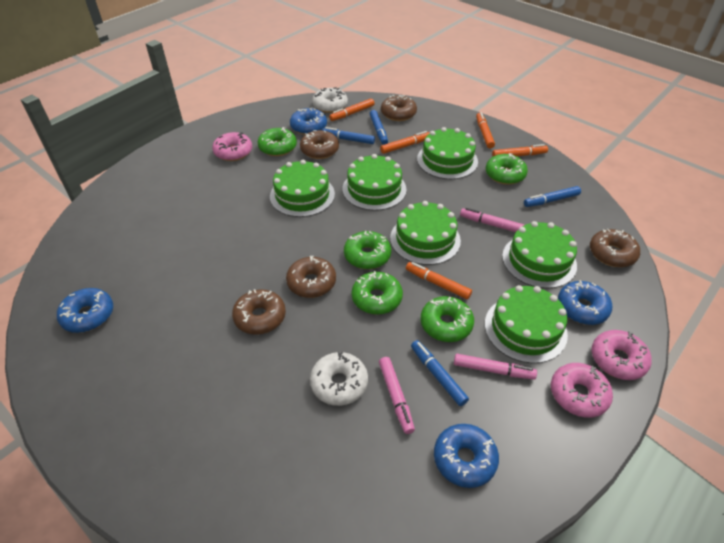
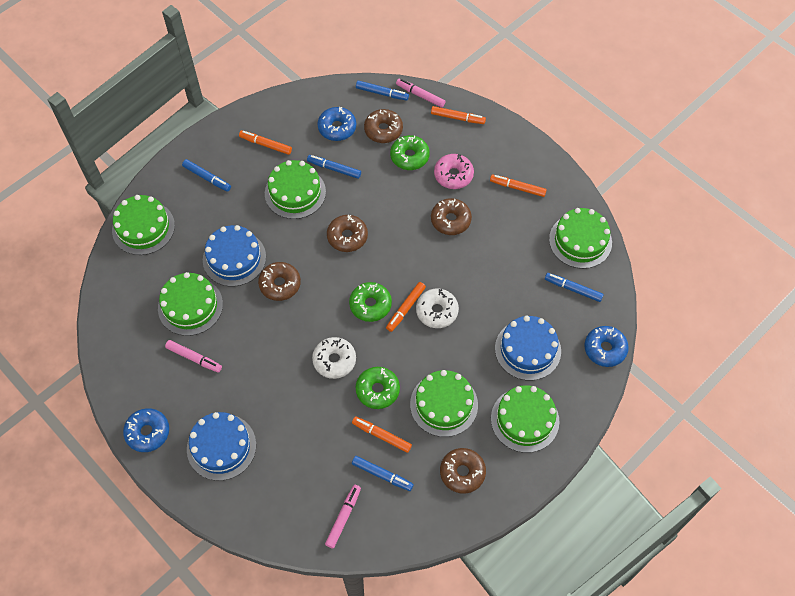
blue cake: none = 0 -> [187,412,256,481] [203,225,266,287] [495,316,561,381] = 3
blue donut: [57,288,113,333] [290,107,327,135] [434,424,499,488] [558,280,612,325] = 4 -> [123,408,169,452] [317,107,356,141] [584,326,629,367] = 3
blue marker: [322,127,375,144] [370,110,388,145] [411,340,469,406] [524,186,581,207] = 4 -> [182,159,231,191] [307,155,361,179] [352,456,414,491] [356,81,409,101] [545,273,604,302] = 5
green donut: [257,127,297,156] [344,231,391,269] [352,271,403,315] [421,296,474,342] [486,153,528,185] = 5 -> [349,282,392,322] [355,367,400,409] [390,135,430,170] = 3
pink donut: [212,132,252,161] [551,363,613,418] [591,330,652,380] = 3 -> [434,154,474,189] = 1

